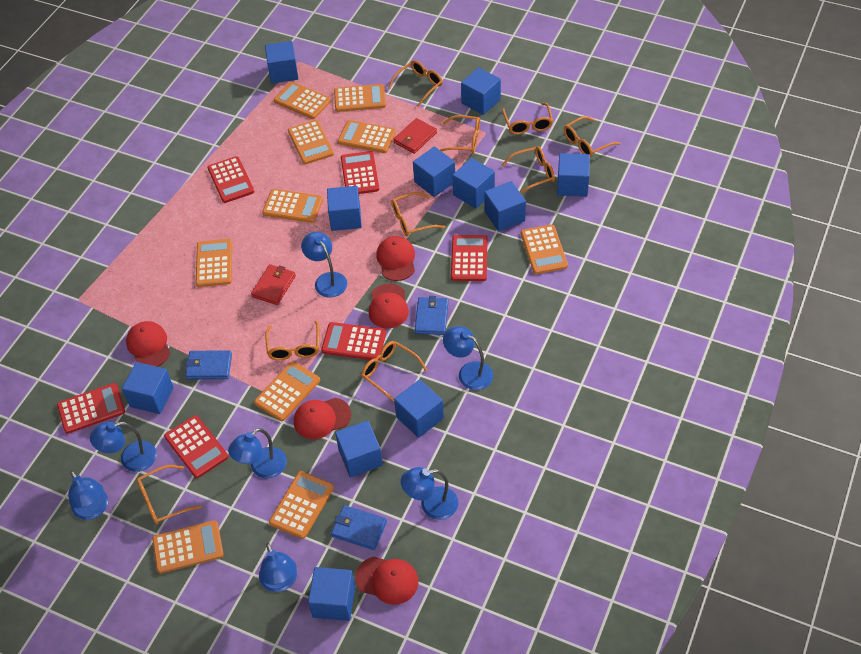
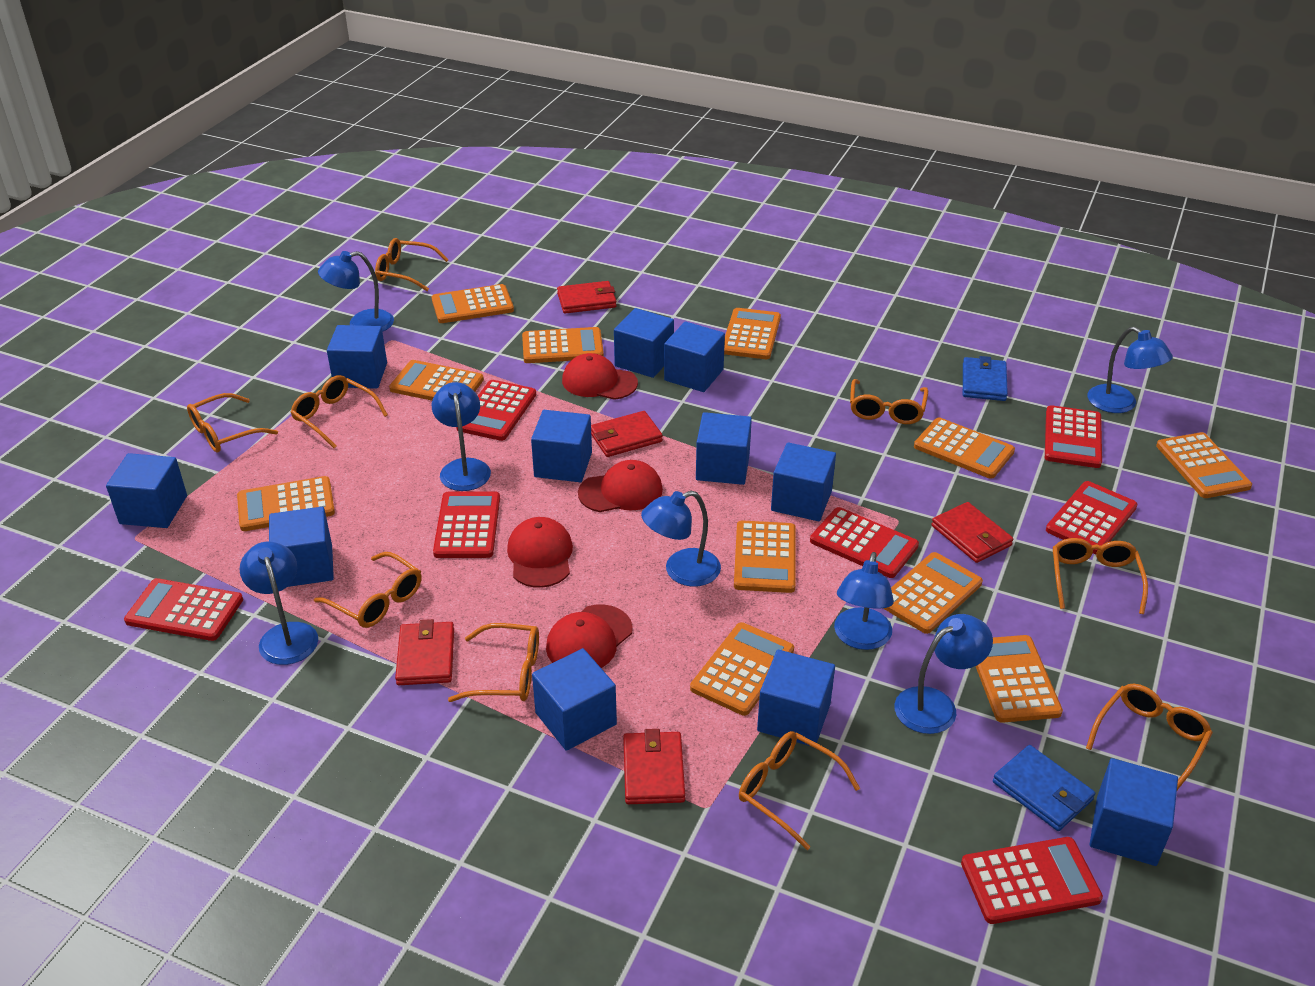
blue wallet: [185,350,232,379] [331,505,387,550] [415,296,448,335] = 3 -> [963,356,1008,401] [993,745,1095,831] = 2
orange calculator: [152,520,224,574] [196,239,232,287] [254,361,320,421] [262,189,323,223] [269,471,334,539] [274,82,331,119] [288,120,334,164] [334,84,386,112] [338,120,396,153] [521,224,568,274] = 10 -> [237,476,335,531] [389,360,484,401] [432,284,514,323] [522,327,604,363] [690,622,794,716] [724,308,781,359] [734,520,796,593] [883,552,983,634] [914,417,1015,479] [976,635,1063,723] [1156,432,1252,498] = 11
red calculator: [57,383,125,434] [164,415,228,478] [207,156,254,203] [321,322,386,360] [341,151,379,194] [451,235,487,281] = 6 -> [124,578,243,641] [433,491,500,558] [456,380,536,441] [810,507,919,578] [961,837,1103,924] [1045,405,1102,468] [1046,481,1138,554] = 7
red cap: [126,321,170,367] [294,398,351,439] [355,556,419,605] [369,283,409,328] [376,236,415,281] = 5 -> [507,517,573,588] [546,604,633,668] [562,353,638,400] [578,460,663,512] = 4
red wallet: [251,264,296,305] [393,118,437,154] = 2 -> [395,619,454,685] [557,281,617,314] [591,411,663,457] [623,729,685,804] [931,502,1013,563] = 5

